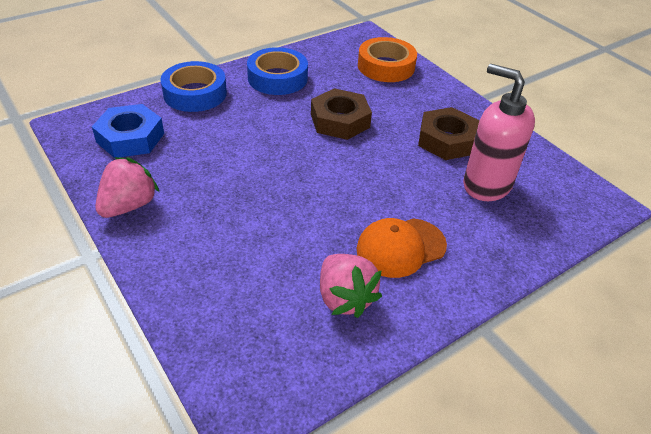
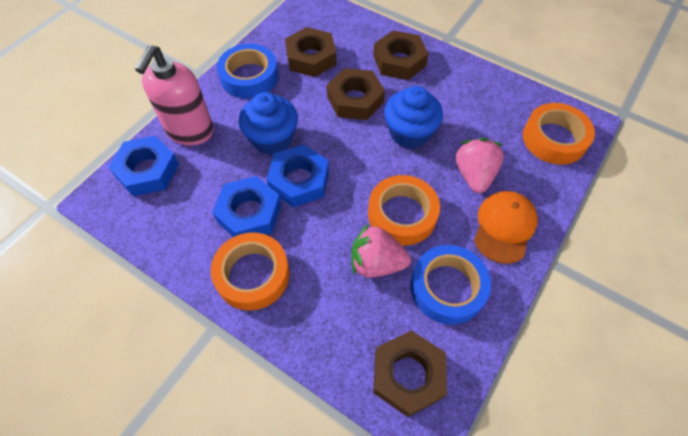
blue cupcake: none = 0 -> [239,92,298,155] [384,86,443,149] = 2
blue nut: [92,104,164,157] = 1 -> [108,135,179,196] [212,176,281,237] [267,144,329,207] = 3
brown nut: [311,88,372,140] [418,107,479,160] = 2 -> [285,27,336,77] [327,68,385,120] [373,30,428,80] [373,330,447,417] = 4
orange tape: [358,37,417,82] = 1 -> [211,233,290,311] [368,175,440,246] [523,103,595,165] = 3

